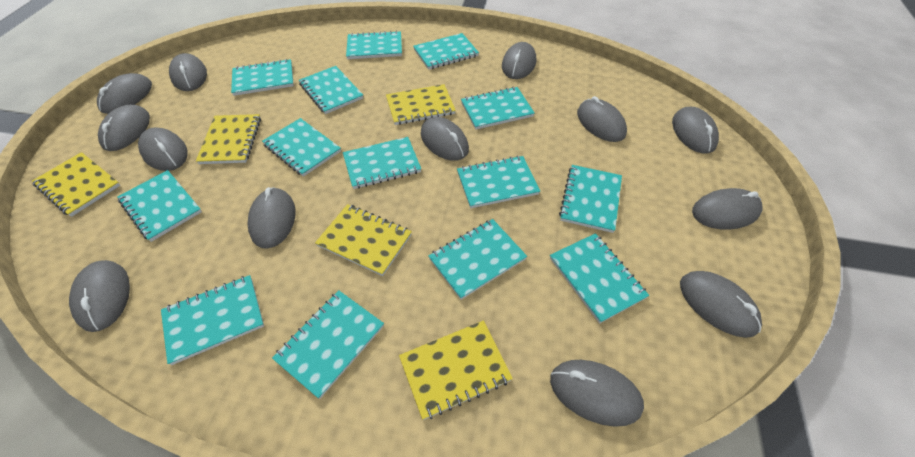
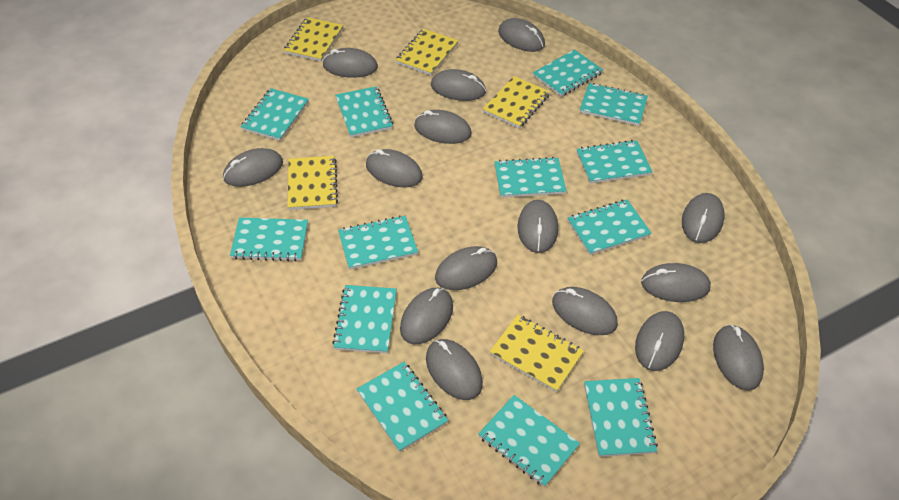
grey mouse: [69,260,130,332] [97,73,152,114] [98,105,150,151] [138,127,188,171] [169,53,207,91] [248,187,296,249] [421,117,469,161] [502,42,536,79] [550,360,644,427] [577,96,627,142] [672,107,719,154] [680,271,762,338] [692,188,762,230] = 13 -> [223,148,283,187] [323,48,378,78] [366,149,423,188] [400,288,453,344] [414,110,472,144] [426,339,483,400] [431,69,486,101] [435,246,497,290] [498,18,545,52] [517,200,558,253] [552,287,618,335] [635,311,684,371] [641,263,711,302] [682,193,725,243] [713,324,764,391] = 15
turquoise notebook: [117,170,202,242] [161,275,264,365] [231,59,294,96] [262,118,341,177] [272,291,384,399] [299,66,363,114] [343,137,421,189] [346,31,402,59] [413,33,479,70] [428,219,527,300] [457,156,540,208] [461,87,535,129] [550,233,649,323] [559,165,622,233] = 14 -> [230,218,308,261] [241,88,309,141] [332,285,397,353] [335,86,393,138] [338,215,418,270] [357,362,448,452] [478,395,580,487] [494,157,566,198] [533,49,603,97] [568,199,651,255] [577,140,652,184] [580,83,648,126] [584,378,658,457] = 13

